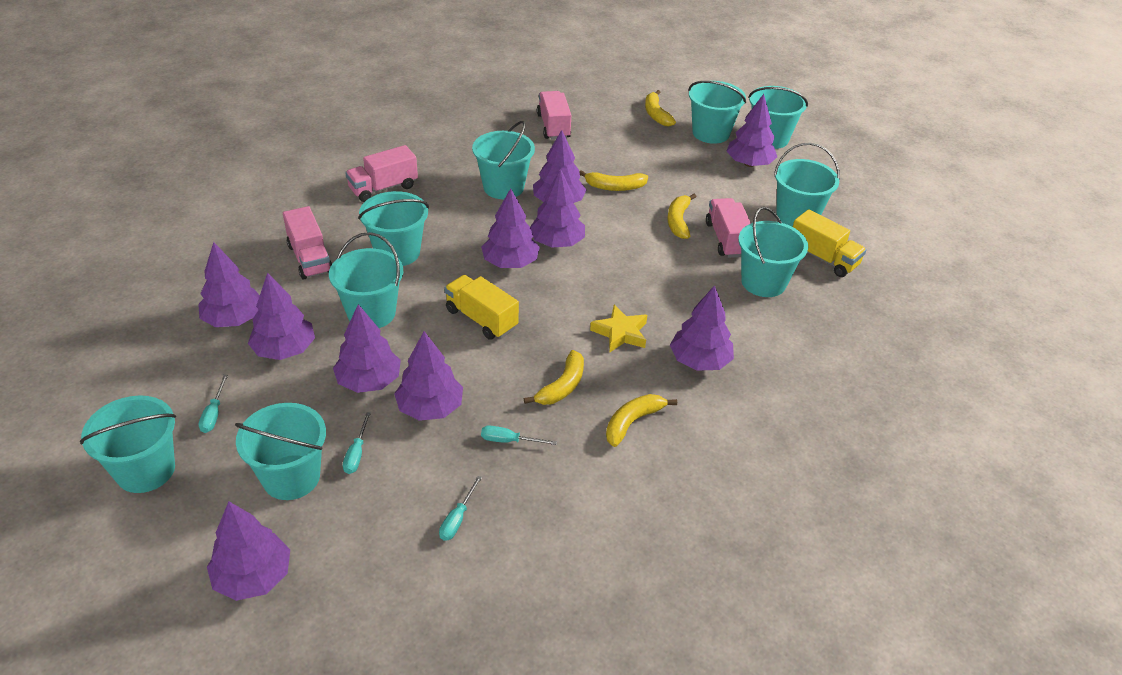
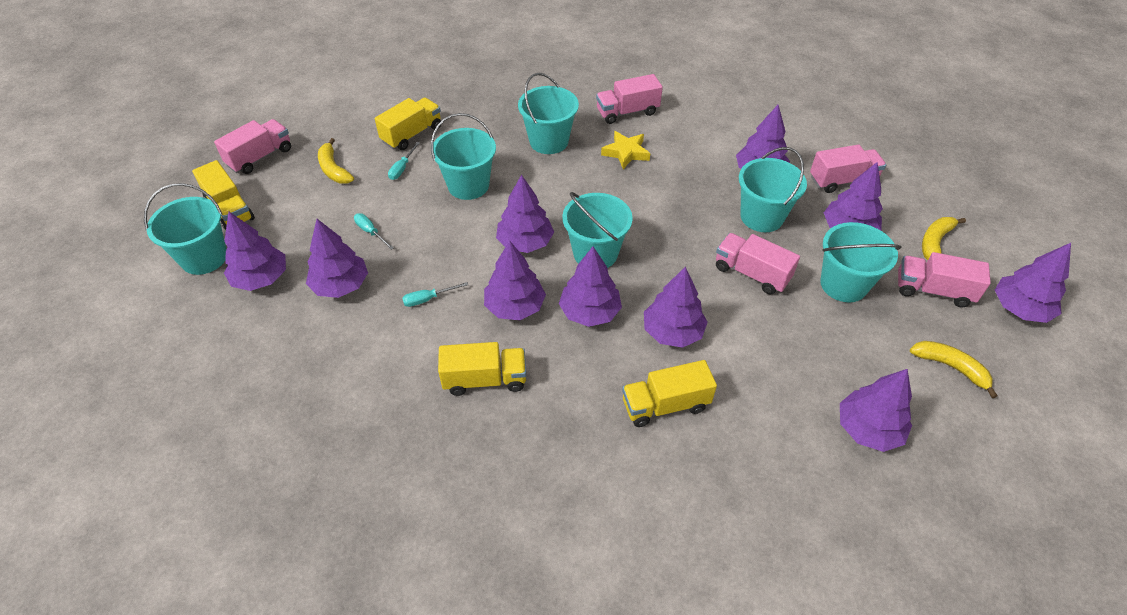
pink truck: [283,206,332,279] [345,145,418,202] [537,91,571,140] [706,198,751,258] = 4 -> [214,119,291,174] [596,74,663,124] [716,233,800,294] [810,144,886,193] [898,252,991,308] = 5
turquoise bucket: [80,396,176,493] [235,403,326,500] [329,232,403,328] [358,191,429,266] [472,121,535,199] [688,81,746,144] [739,207,808,297] [748,86,808,149] [774,143,840,227] = 9 -> [144,183,227,275] [431,113,496,200] [518,73,579,154] [562,192,633,268] [739,147,807,232] [820,222,901,302] = 6
turquoise screwdriver: [198,375,228,433] [343,412,371,474] [439,476,482,541] [481,425,557,445] = 4 -> [354,213,394,250] [388,142,420,180] [402,282,468,307] = 3
yellow banana: [524,350,584,405] [579,170,648,191] [606,394,677,447] [645,90,676,126] [667,194,696,239] = 5 -> [318,138,354,184] [910,341,997,398] [922,217,966,260] = 3
yellow truck: [444,275,519,340] [793,209,867,277] = 2 -> [192,160,255,230] [375,98,441,150] [438,342,526,396] [622,360,717,427] = 4

